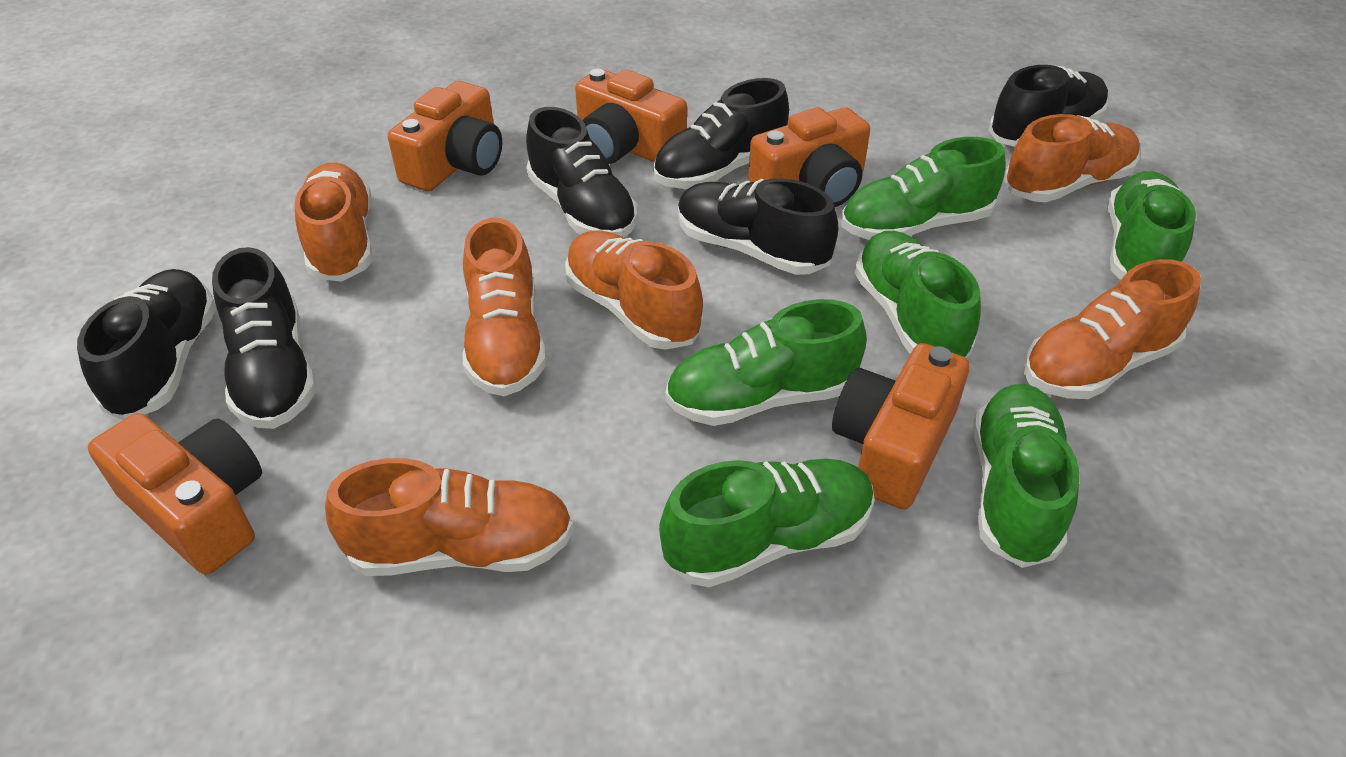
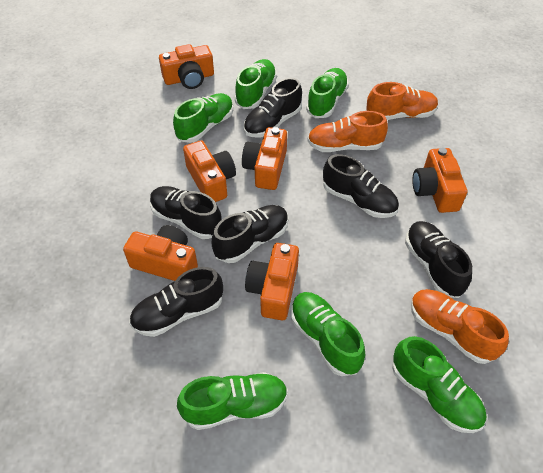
orange camera: [88,413,262,574] [388,81,502,191] [575,69,687,164] [748,107,870,207] [832,343,970,509] = 5 -> [123,225,198,281] [159,44,214,89] [183,140,236,202] [242,127,287,190] [245,243,299,320] [412,148,467,213] = 6
orange shoe: [294,163,372,282] [325,458,574,576] [463,218,546,396] [565,231,703,350] [1004,114,1140,202] [1024,259,1201,399] = 6 -> [307,111,388,152] [367,82,438,120] [411,289,509,364] = 3

